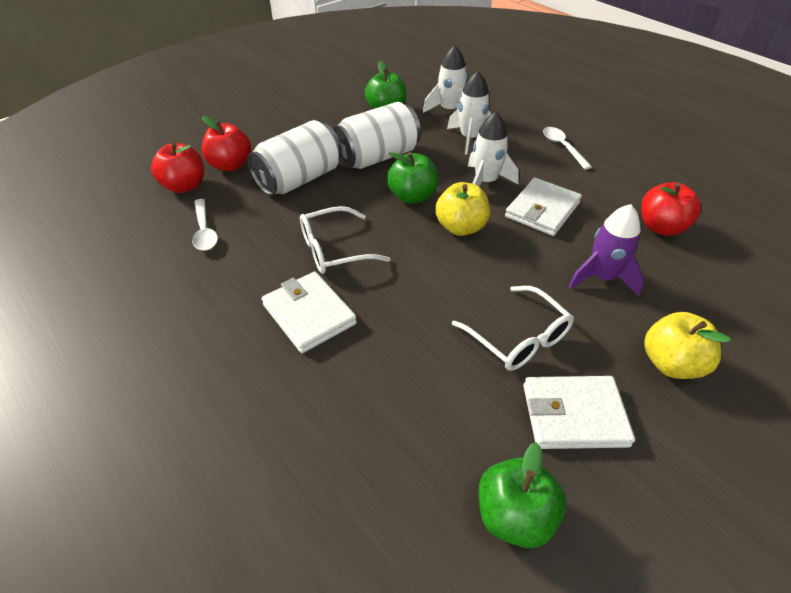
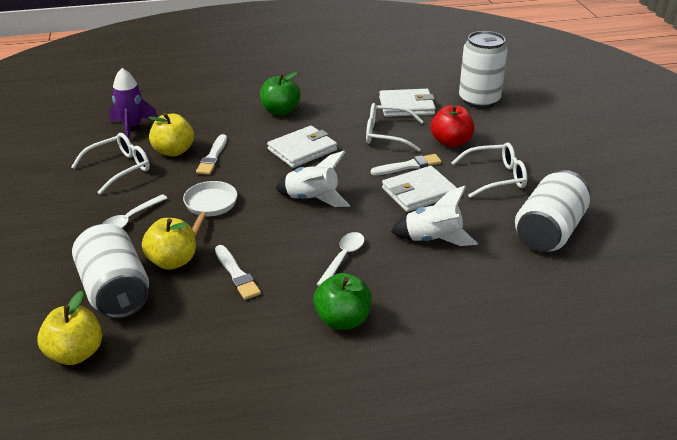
green apple: [365,61,406,109] [387,152,438,204] [479,442,566,548] = 3 -> [260,72,300,116] [313,273,372,330] = 2
red apple: [151,142,204,193] [202,116,251,171] [641,182,701,236] = 3 -> [431,105,475,147] = 1
white brush: none = 0 -> [196,134,227,175] [215,245,261,300] [371,154,442,175] = 3
white can: [247,120,342,196] [333,102,421,169] = 2 -> [72,224,149,319] [459,31,508,108] [515,170,590,251] = 3
white glasses: [300,206,390,274] [452,286,574,371] = 2 -> [71,133,150,195] [366,103,424,152] [451,142,527,198] = 3
white pan: none = 0 -> [183,181,237,235] = 1
white rocket: [423,45,467,113] [447,71,491,155] [468,112,519,186] = 3 -> [276,151,350,207] [391,186,478,246] = 2
yellow apple: [435,182,490,236] [644,312,731,379] = 2 -> [37,291,102,365] [142,218,196,270] [149,113,194,157] = 3

